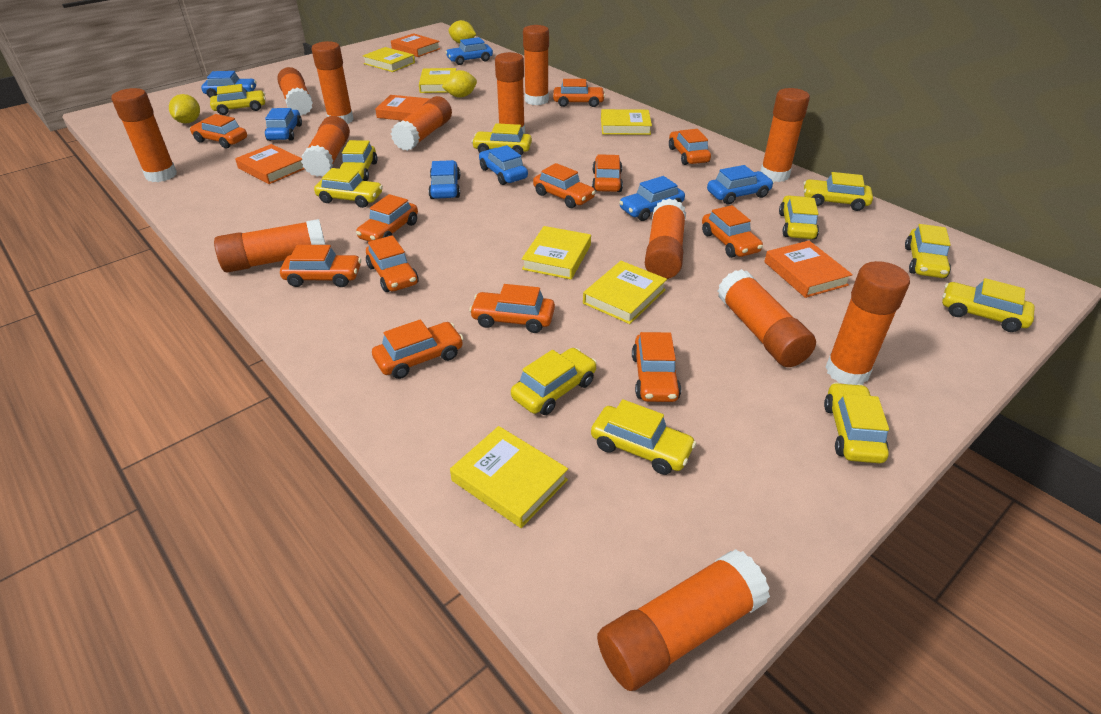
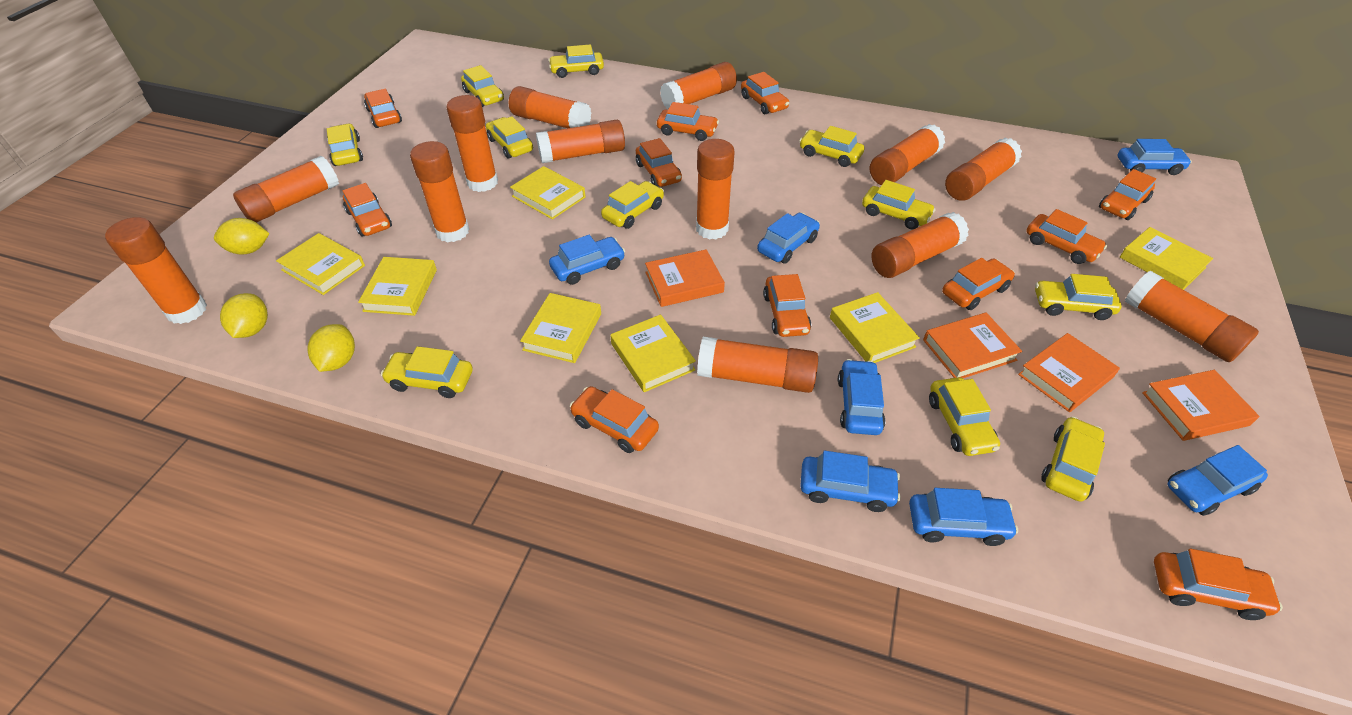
orange car: [190,114,247,148] [280,245,361,287] [356,194,418,242] [366,235,418,292] [372,319,464,379] [469,284,555,333] [533,163,596,208] [553,79,605,107] [592,154,623,192] [632,332,681,402] [669,129,711,165] [702,205,763,258] = 12 -> [342,183,392,237] [364,89,402,128] [570,386,659,453] [636,138,682,187] [657,102,719,141] [741,72,789,114] [763,274,811,337] [942,258,1015,310] [1026,209,1107,264] [1099,169,1156,220] [1154,548,1283,620] = 11
yellow book: [363,47,415,72] [419,68,456,93] [450,426,568,528] [522,226,591,280] [583,261,667,324] [601,109,652,135] = 6 -> [276,233,365,295] [358,257,437,316] [510,166,586,220] [520,293,601,363] [610,315,696,392] [830,292,920,363] [1119,227,1213,290] = 7

